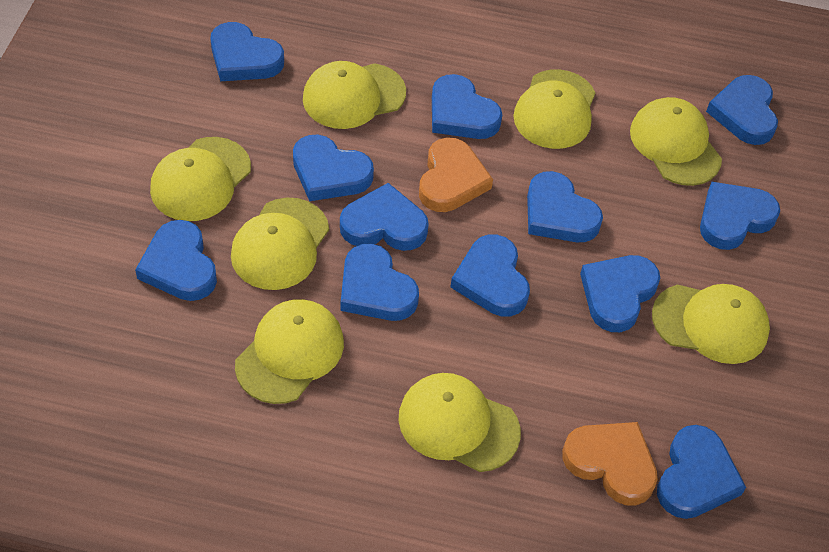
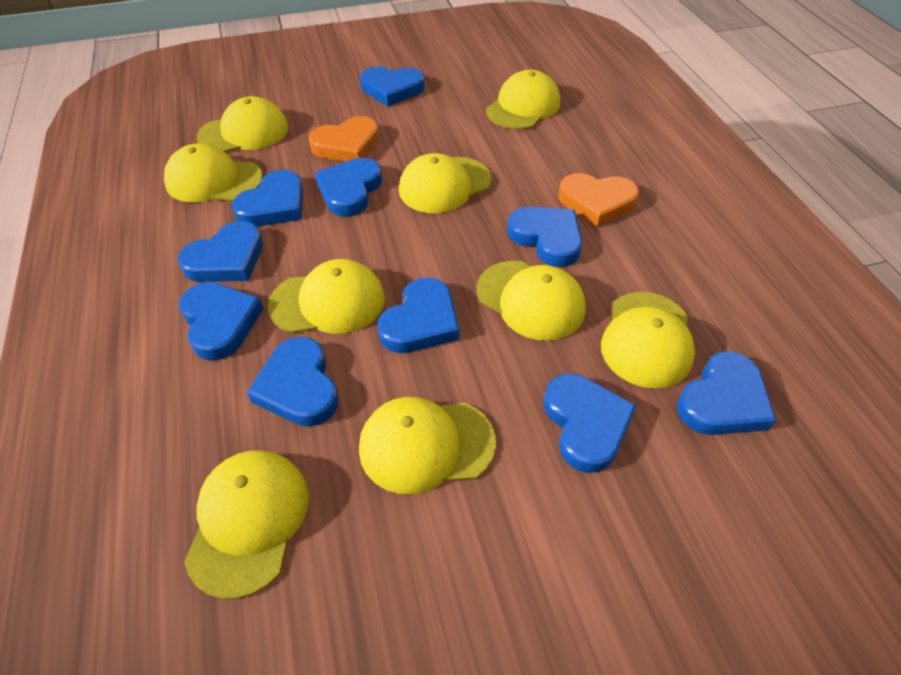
blue heart: [135,220,217,301] [211,22,284,81] [293,135,374,201] [340,183,429,251] [340,244,419,321] [432,74,502,139] [450,234,530,317] [527,171,603,242] [580,255,660,332] [657,425,746,519] [700,182,780,250] [706,75,778,145] = 12 -> [178,221,263,282] [179,282,263,361] [232,170,303,227] [247,337,339,427] [315,158,382,217] [360,66,425,106] [378,278,459,353] [507,207,582,267] [544,374,637,473] [677,351,776,435] = 10
yellow cap: [150,137,251,221] [231,198,329,290] [235,299,344,404] [303,61,406,129] [398,373,521,472] [513,69,595,149] [630,97,722,186] [652,284,770,364] = 8 -> [164,144,263,202] [184,450,309,599] [197,96,288,152] [268,259,385,334] [359,397,496,494] [399,153,492,213] [477,261,586,341] [486,70,560,130] [601,292,695,389] = 9

